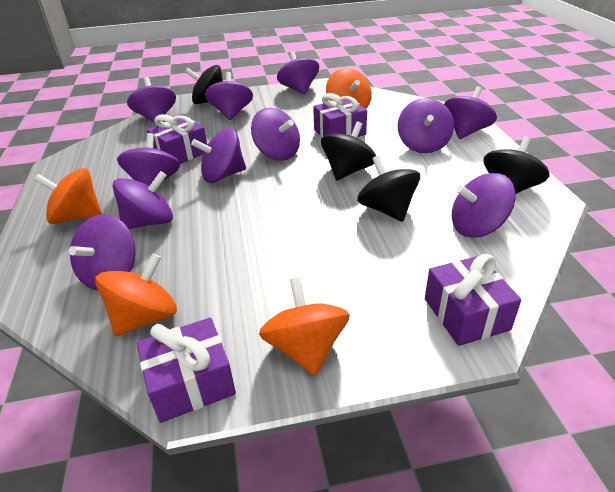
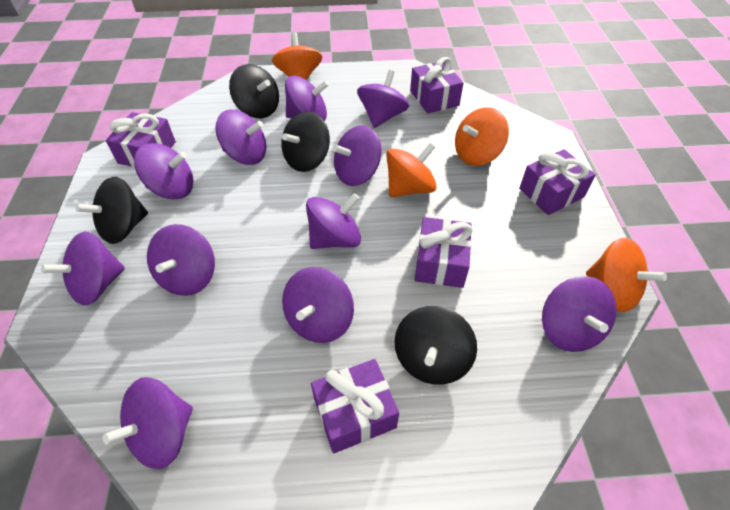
purple gift: [137,317,236,423] [147,114,207,164] [313,93,367,137] [425,254,521,346] = 4 -> [106,112,176,168] [311,359,399,453] [410,57,463,114] [415,217,473,288] [519,149,596,215] = 5

